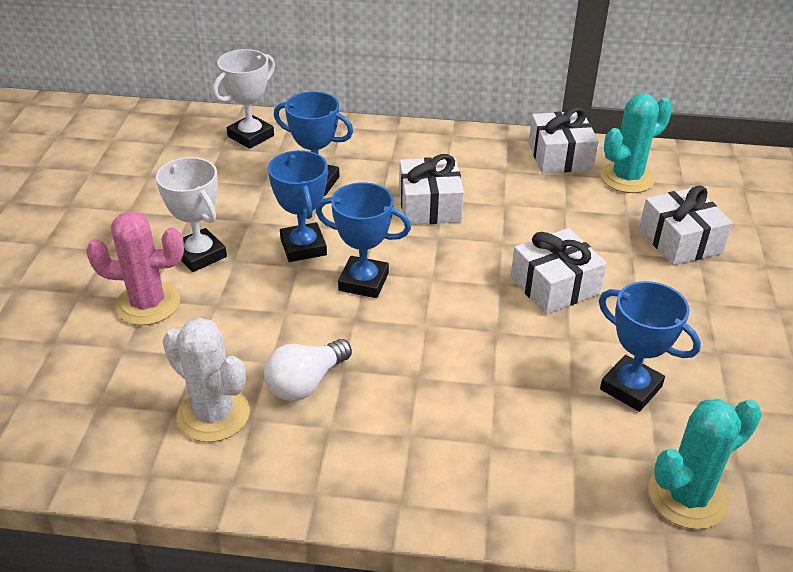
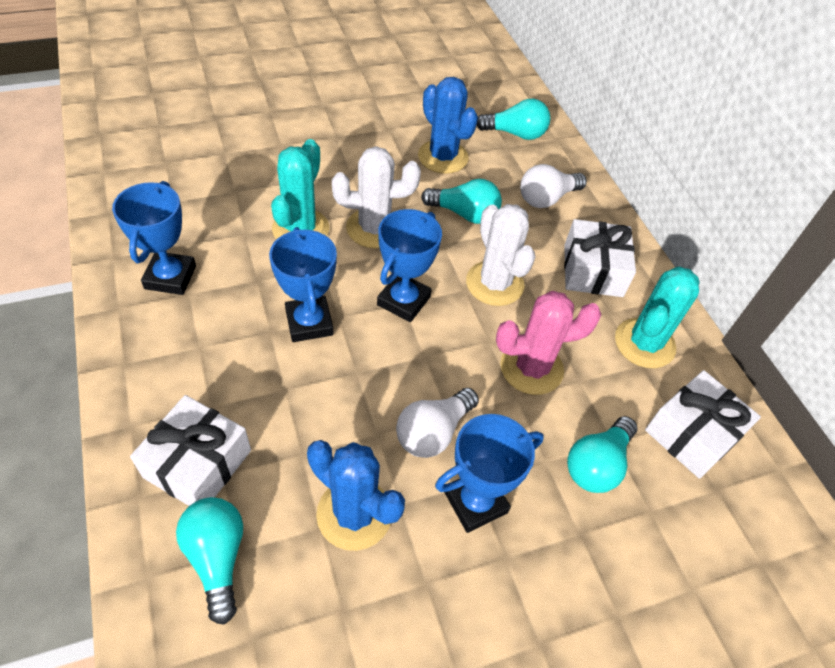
blue cactus: none = 0 -> [307,440,405,551] [418,77,478,174] = 2
turquoise light bulb: none = 0 -> [176,497,243,625] [421,179,502,224] [477,99,550,140] [567,416,637,493] = 4
white cactus: [162,318,250,442] = 1 -> [332,146,421,248] [466,204,535,306] = 2
white gift: [399,154,464,225] [511,228,607,314] [529,107,599,174] [639,186,733,265] = 4 -> [130,395,251,506] [564,219,636,297] [645,370,761,479] = 3
white light bulb: [264,339,352,401] = 1 -> [396,388,479,458] [520,164,587,208] = 2
white trophy: [156,157,227,272] [213,49,275,149] = 2 -> none = 0

